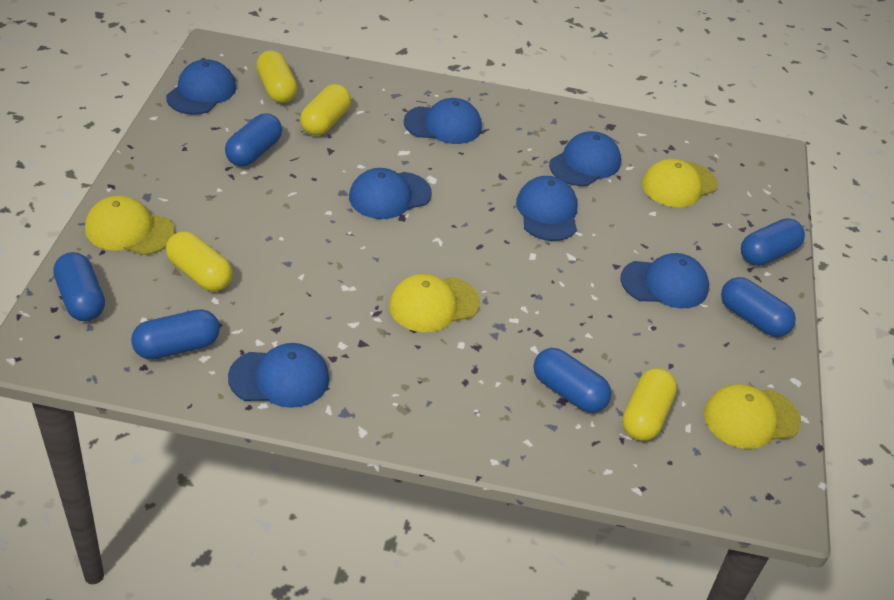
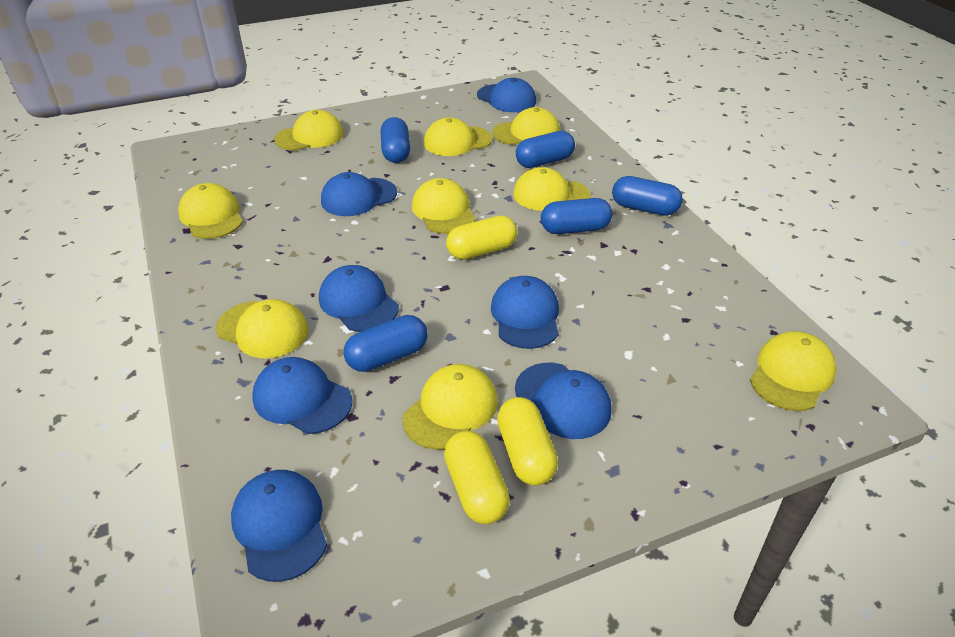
blue capsule: [53,252,105,321] [131,309,220,360] [225,113,282,166] [533,348,612,413] [721,277,796,337] [741,218,805,266] = 6 -> [344,315,428,372] [381,117,410,163] [516,131,575,168] [541,198,612,234] [612,176,683,216] = 5
yellow cap: [85,196,175,255] [389,274,480,332] [642,159,718,207] [704,384,801,449] = 4 -> [178,183,243,239] [216,299,308,358] [274,110,344,151] [402,364,498,450] [412,178,476,234] [424,117,493,156] [492,107,560,145] [513,167,591,211] [750,331,837,411] = 9
yellow capsule: [166,231,233,292] [256,50,297,103] [300,84,351,136] [622,368,677,441] = 4 -> [444,431,510,524] [446,215,517,260] [497,397,558,486] = 3

